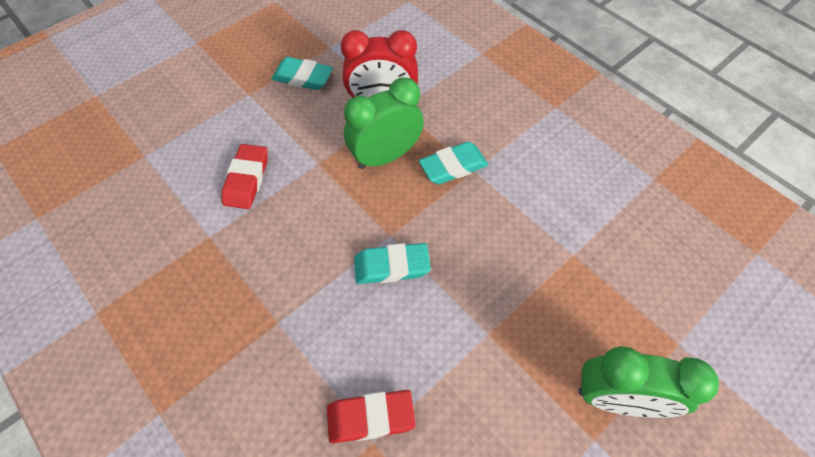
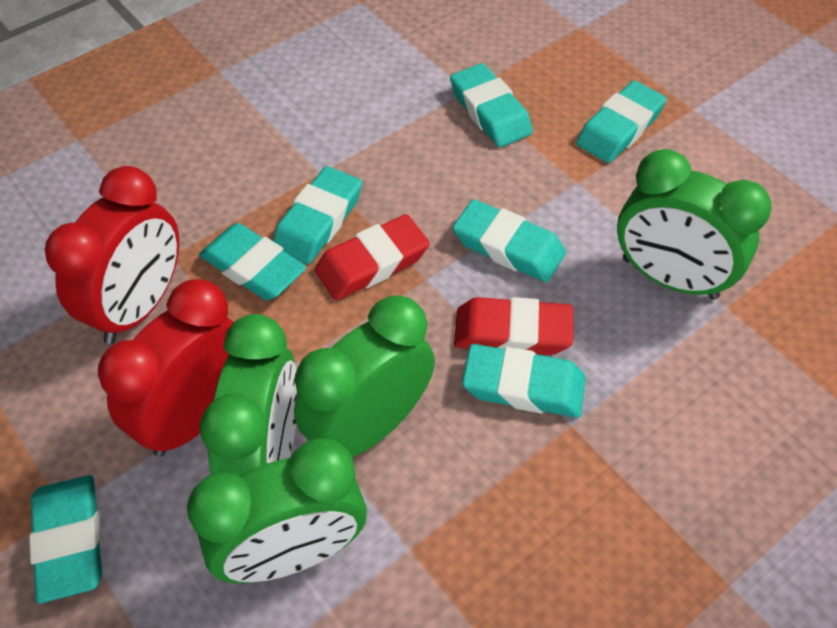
green clock: [344,77,424,169] [578,346,719,418] = 2 -> [187,439,367,583] [200,314,298,475] [294,295,435,457] [617,149,772,300] = 4
red clock: [341,30,418,98] = 1 -> [45,166,179,344] [98,279,234,457] = 2
turquoise eraser: [271,57,333,90] [354,243,431,284] [419,142,488,184] = 3 -> [29,475,102,604] [199,223,306,300] [273,166,362,264] [450,63,533,147] [453,199,566,282] [462,344,586,418] [576,81,667,163] = 7

